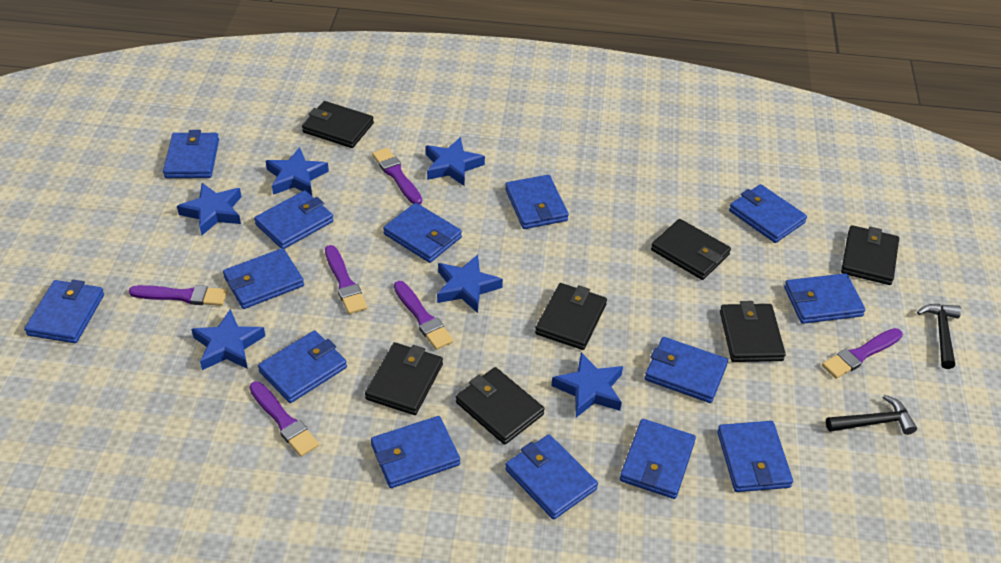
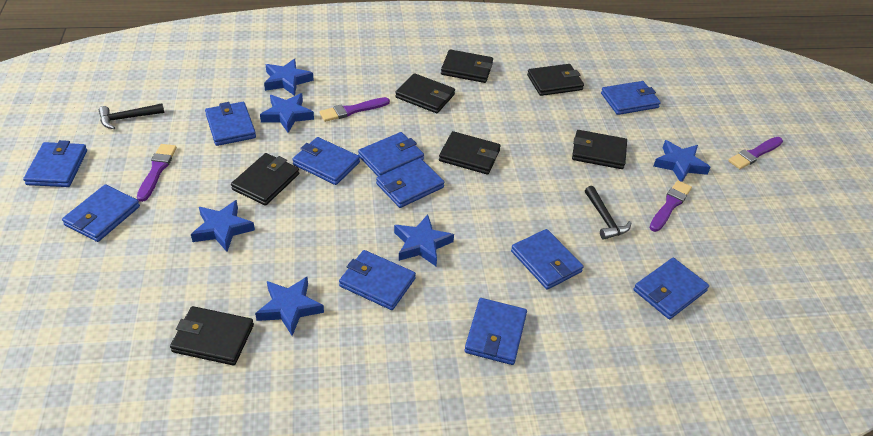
blue wallet: [24,280,104,343] [163,130,219,178] [223,248,304,309] [254,190,334,249] [258,330,347,403] [371,416,460,488] [383,203,462,263] [505,175,569,229] [505,435,598,520] [620,419,696,499] [645,337,728,403] [717,421,793,492] [729,184,807,243] [784,273,866,324] = 14 -> [23,140,87,187] [62,184,140,242] [205,102,256,146] [292,137,360,185] [339,250,416,310] [358,132,424,177] [376,158,444,208] [464,298,527,365] [511,229,584,290] [601,81,661,115] [634,258,709,319] = 11
purple brush: [129,285,227,306] [249,381,319,457] [325,245,367,314] [372,148,422,205] [394,281,453,350] [822,328,903,379] = 6 -> [137,144,177,202] [319,97,390,122] [650,180,692,232] [728,137,783,169] = 4

